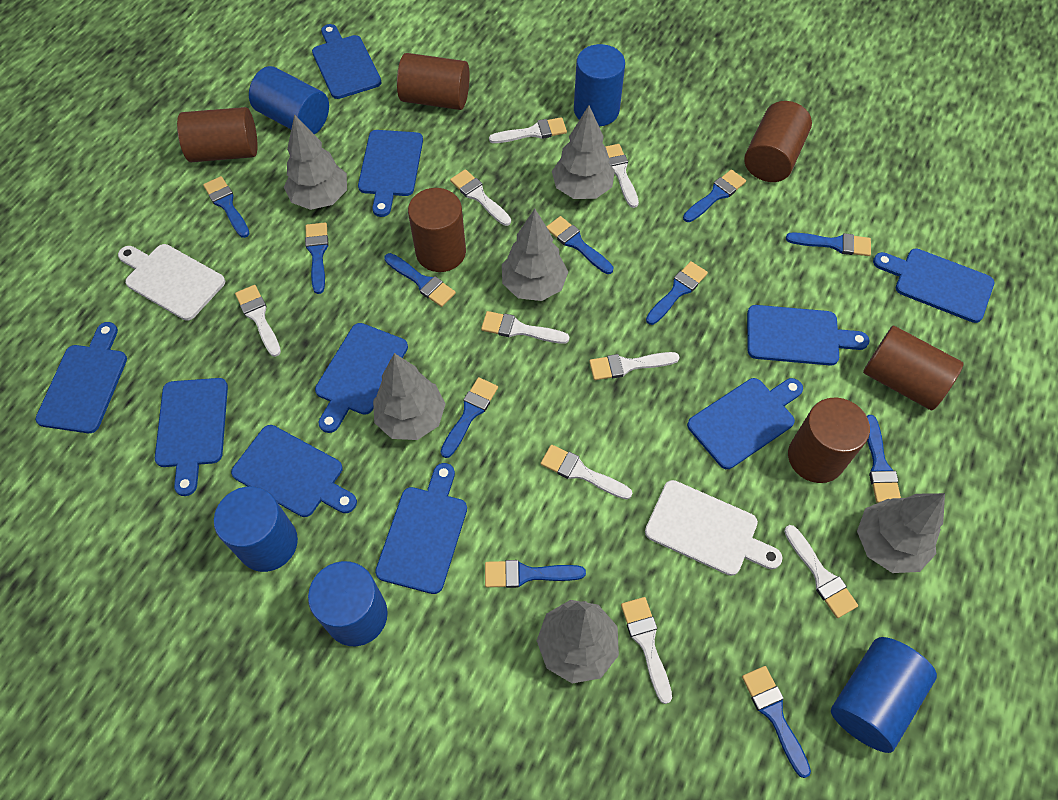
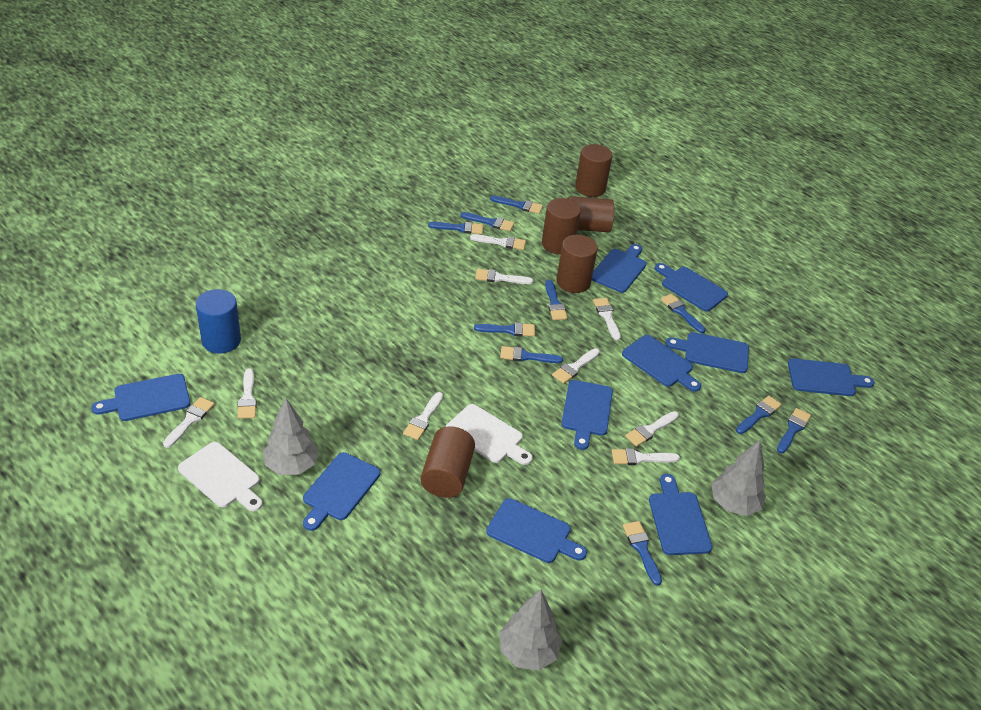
blue brush: [203,176,250,238] [305,223,329,294] [384,253,456,307] [440,377,498,458] [485,560,586,588] [546,216,613,274] [646,261,708,325] [683,170,746,222] [742,666,811,778] [786,232,871,256] [867,415,901,503] = 11 -> [428,222,483,234] [460,212,514,231] [474,322,535,336] [490,196,543,214] [500,346,563,363] [545,280,568,320] [623,521,662,585] [661,294,705,333] [736,396,782,434] [777,408,811,453] = 10
blue cylinder: [214,486,298,572] [249,66,329,134] [308,561,388,646] [574,44,625,127] [831,637,937,753] = 5 -> [196,289,241,354] = 1
brown cylinder: [177,107,258,162] [397,53,470,110] [408,188,466,272] [744,101,812,182] [788,397,870,483] [863,326,964,410] = 6 -> [421,426,475,498] [542,198,581,254] [556,235,598,293] [568,196,614,232] [575,144,613,197] = 5
grey tree: [284,114,347,210] [373,353,446,440] [502,209,568,301] [537,600,619,684] [552,105,615,199] [857,493,945,573] = 6 -> [263,398,319,475] [499,590,562,670] [711,440,766,516] = 3

